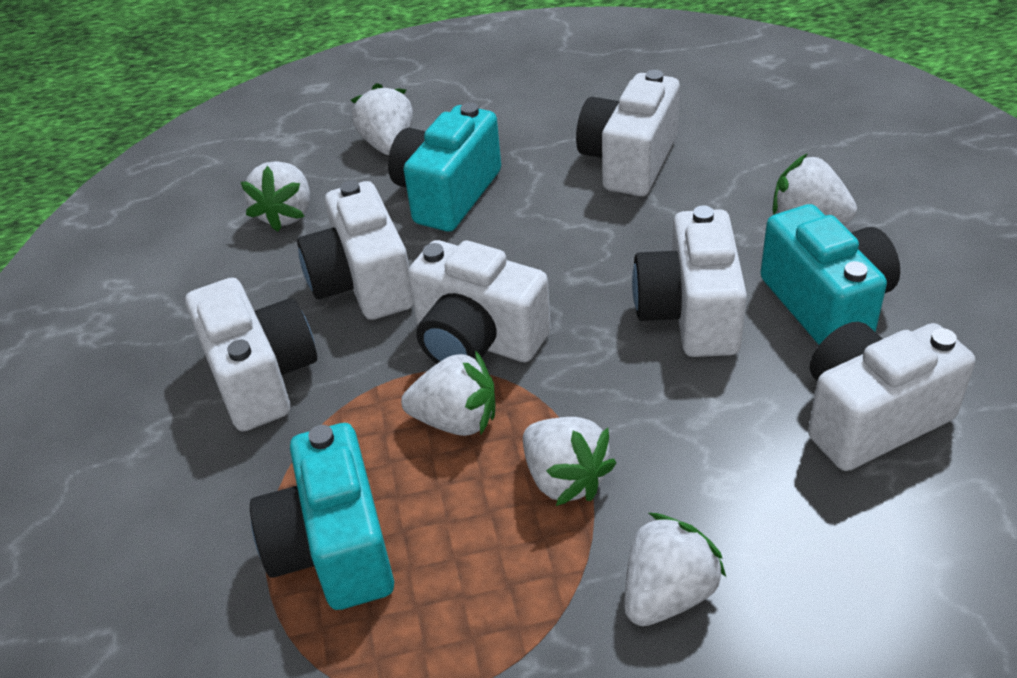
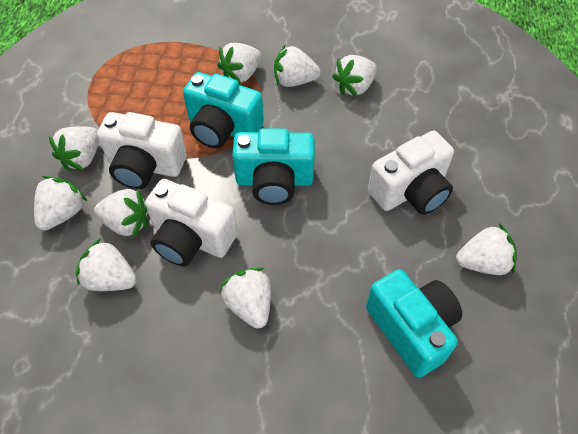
white camera: [185,278,317,431] [297,180,414,320] [408,240,551,364] [576,70,680,196] [632,206,747,357] [808,322,975,471] = 6 -> [97,112,187,189] [145,179,237,266] [368,131,454,215] = 3
white strawberry: [241,161,310,232] [351,83,413,155] [401,350,495,436] [523,417,616,506] [625,513,726,626] [773,153,857,223] = 6 -> [34,176,87,231] [49,126,99,171] [76,238,137,291] [94,189,148,238] [217,43,262,84] [220,267,271,329] [274,45,321,87] [332,55,377,97] [456,223,517,275] = 9

